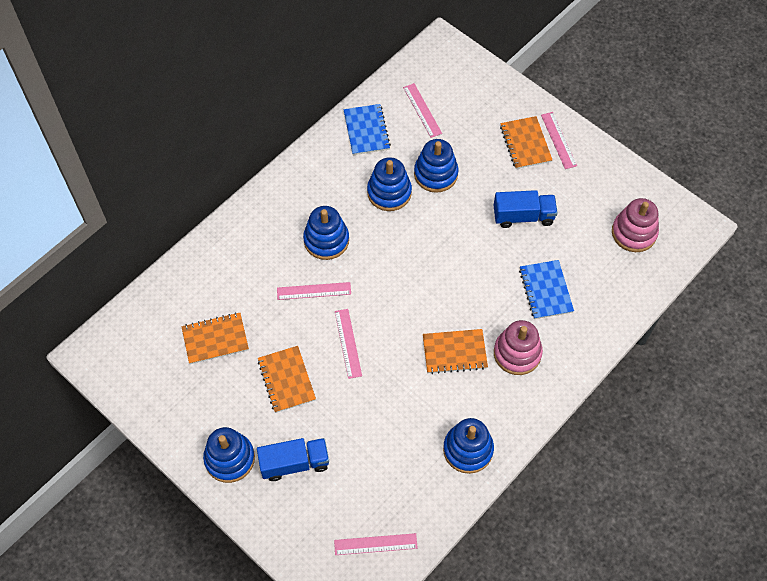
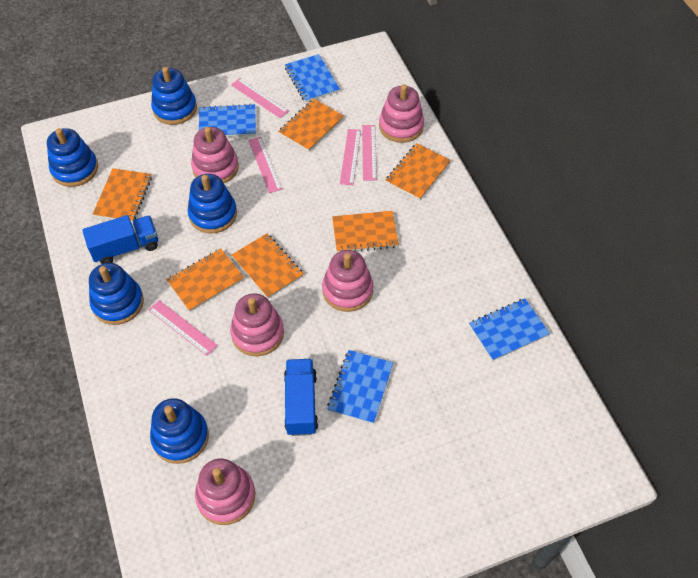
blue notebook: [343,104,391,155] [519,260,574,319] = 2 -> [199,103,256,137] [285,54,340,102] [327,350,393,424] [469,299,550,361] = 4
orange notebook: [182,312,249,364] [258,346,316,413] [423,329,488,374] [500,116,552,169] = 4 -> [93,168,152,222] [166,248,244,312] [232,233,303,298] [278,99,344,152] [332,211,399,253] [385,143,451,200] = 6
pink stacking toy: [494,320,543,375] [612,198,659,252] = 2 -> [191,127,239,183] [195,459,255,525] [230,293,284,356] [322,250,373,312] [379,84,424,143] = 5

